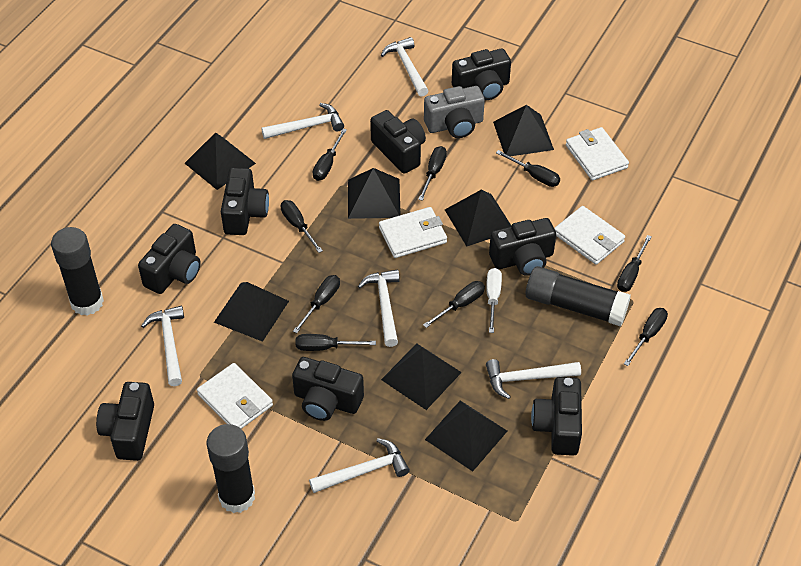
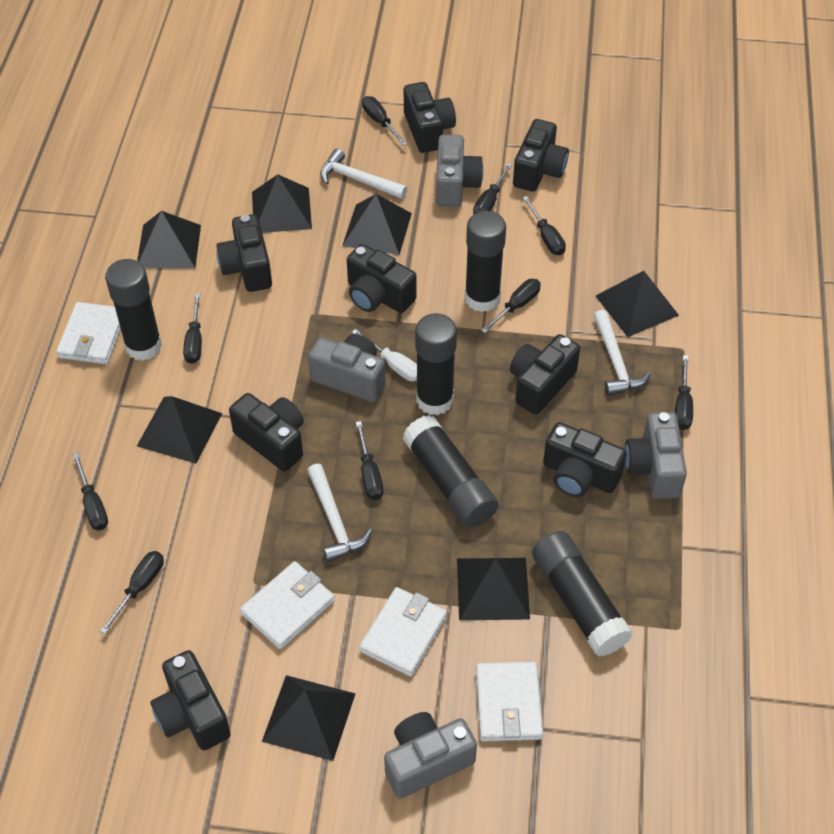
black glue stick: [51,227,104,316] [206,424,255,513] [526,266,631,326] = 3 -> [105,259,162,361] [403,415,498,528] [415,313,457,415] [465,211,506,312] [532,531,633,657] = 5
grey camera: [424,86,485,138] = 1 -> [308,334,386,402] [384,712,477,799] [436,134,484,207] [625,412,687,499] = 4
white hammer: [141,306,184,386] [261,103,344,139] [309,438,410,493] [358,269,400,347] [381,37,428,97] [486,359,581,399] = 6 -> [307,464,372,563] [320,149,407,199] [593,310,651,396] = 3

